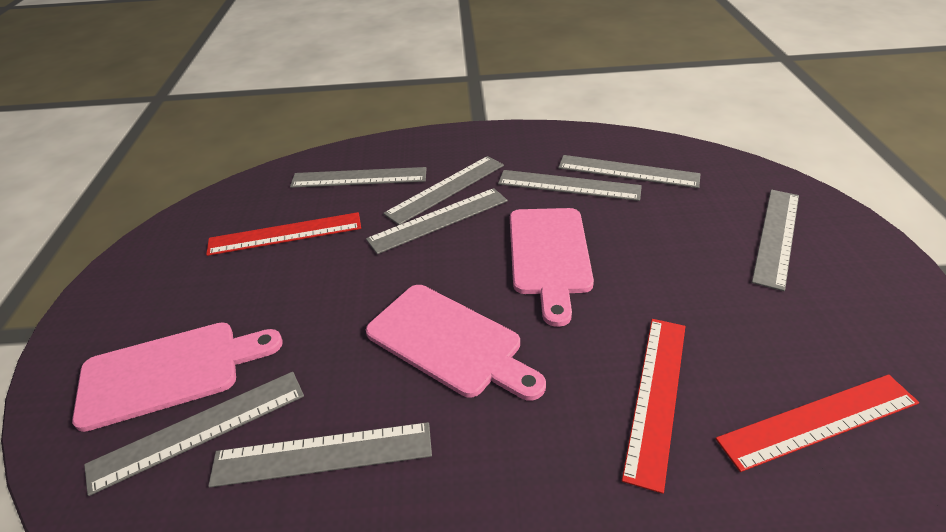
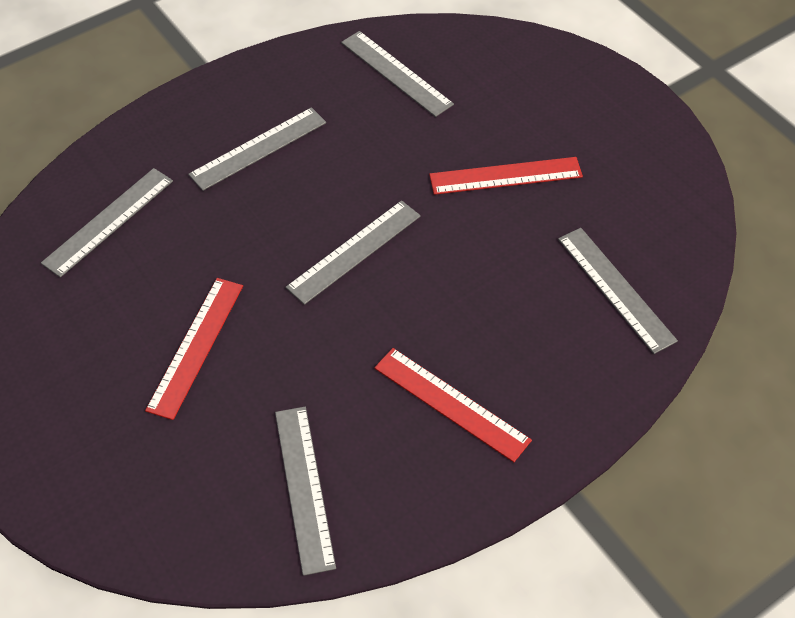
grey ruler: [84,372,304,496] [208,422,432,487] [290,167,427,188] [366,188,508,254] [383,156,504,225] [498,170,642,201] [558,155,701,188] [752,190,799,291] = 8 -> [41,168,173,278] [188,107,326,191] [275,407,336,576] [286,200,421,305] [341,31,454,117] [558,228,678,354] = 6
pink cutting board: [72,322,283,432] [366,285,546,401] [510,208,594,327] = 3 -> none = 0

